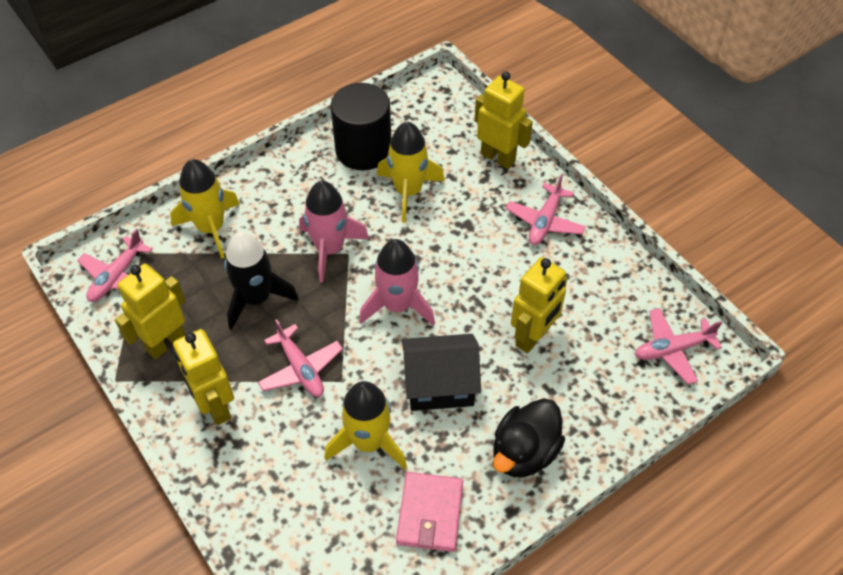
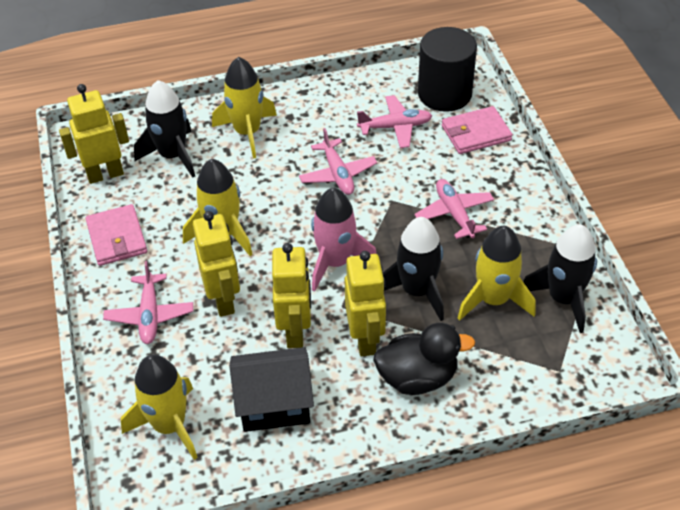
black rocket: [224,232,299,330] = 1 -> [134,80,195,178] [383,217,444,321] [523,224,597,333] = 3
pink rocket: [299,181,369,283] [359,239,435,325] = 2 -> [311,188,377,292] = 1
pink wallet: [396,472,463,552] = 1 -> [85,204,147,266] [442,106,512,154] = 2
yellow rocket: [170,159,240,259] [324,381,407,470] [377,121,445,223] = 3 -> [121,354,198,460] [183,159,253,256] [212,57,277,158] [458,226,536,321] = 4

